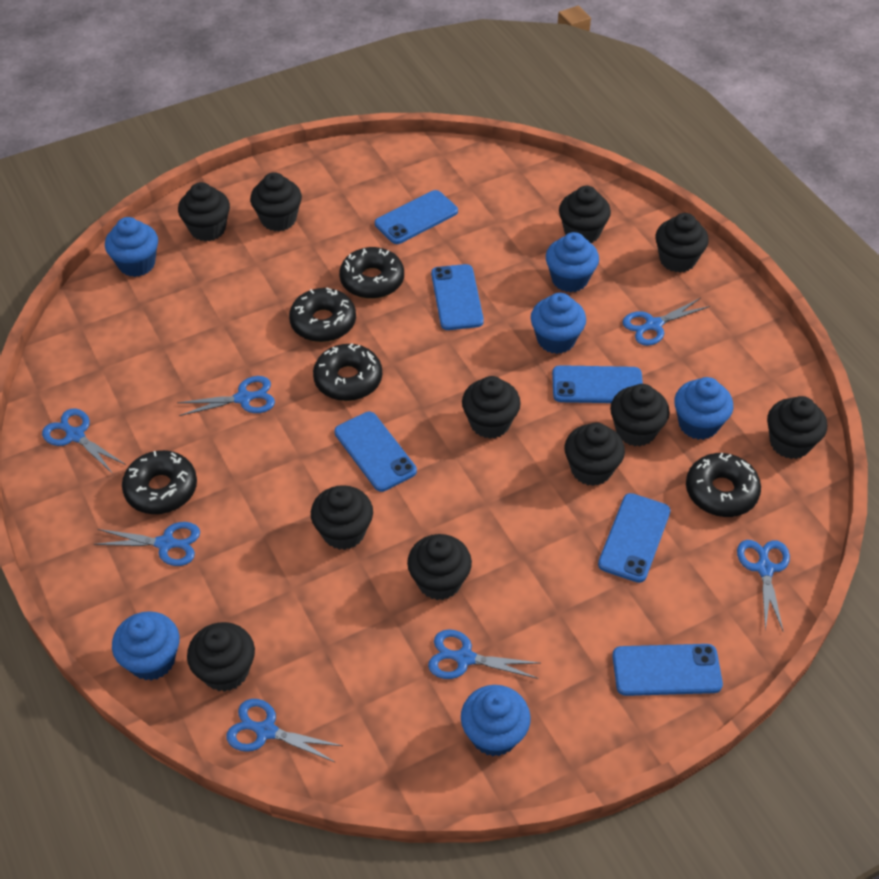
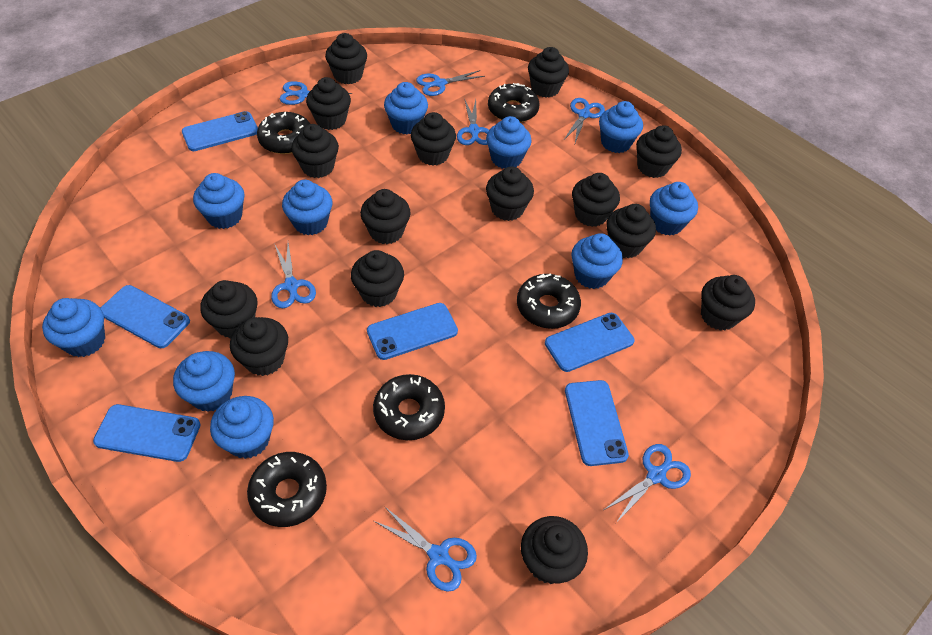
black cupcake: [178,182,230,241] [187,622,255,692] [250,172,302,231] [311,485,373,550] [407,534,472,600] [462,376,521,439] [559,186,611,243] [564,423,625,486] [610,384,670,446] [656,213,709,273] [767,396,827,459] = 11 -> [200,280,258,338] [230,317,288,376] [291,124,339,178] [306,77,351,130] [325,33,367,84] [351,250,404,307] [360,189,411,244] [411,112,456,166] [486,166,534,221] [521,516,588,584] [528,47,569,98] [572,173,620,227] [606,204,656,258] [636,125,682,178] [701,275,755,331] = 15
blue cupcake: [105,217,158,277] [112,611,179,681] [461,685,531,756] [531,293,586,354] [546,232,599,292] [674,377,733,440] = 6 -> [42,298,105,357] [173,351,235,412] [193,173,245,229] [210,396,274,459] [282,180,332,235] [384,82,428,134] [486,116,532,169] [571,233,623,289] [599,101,643,153] [650,182,698,236] = 10

